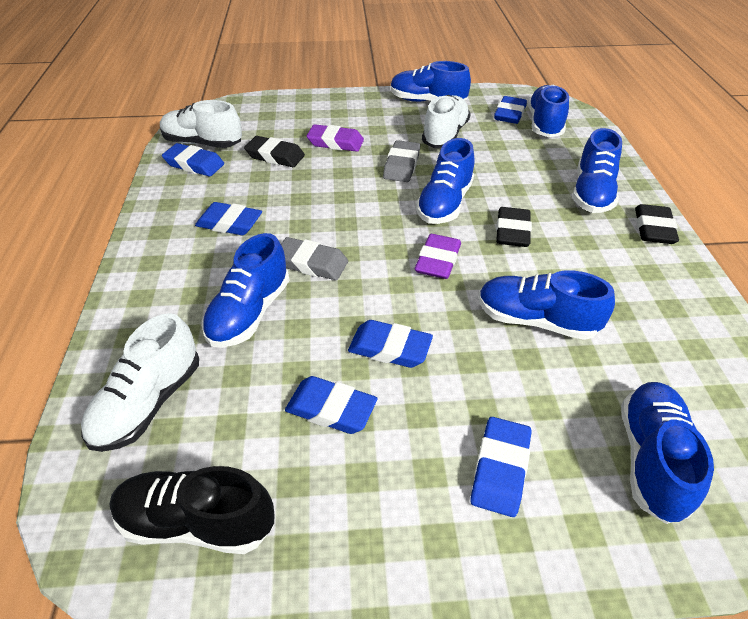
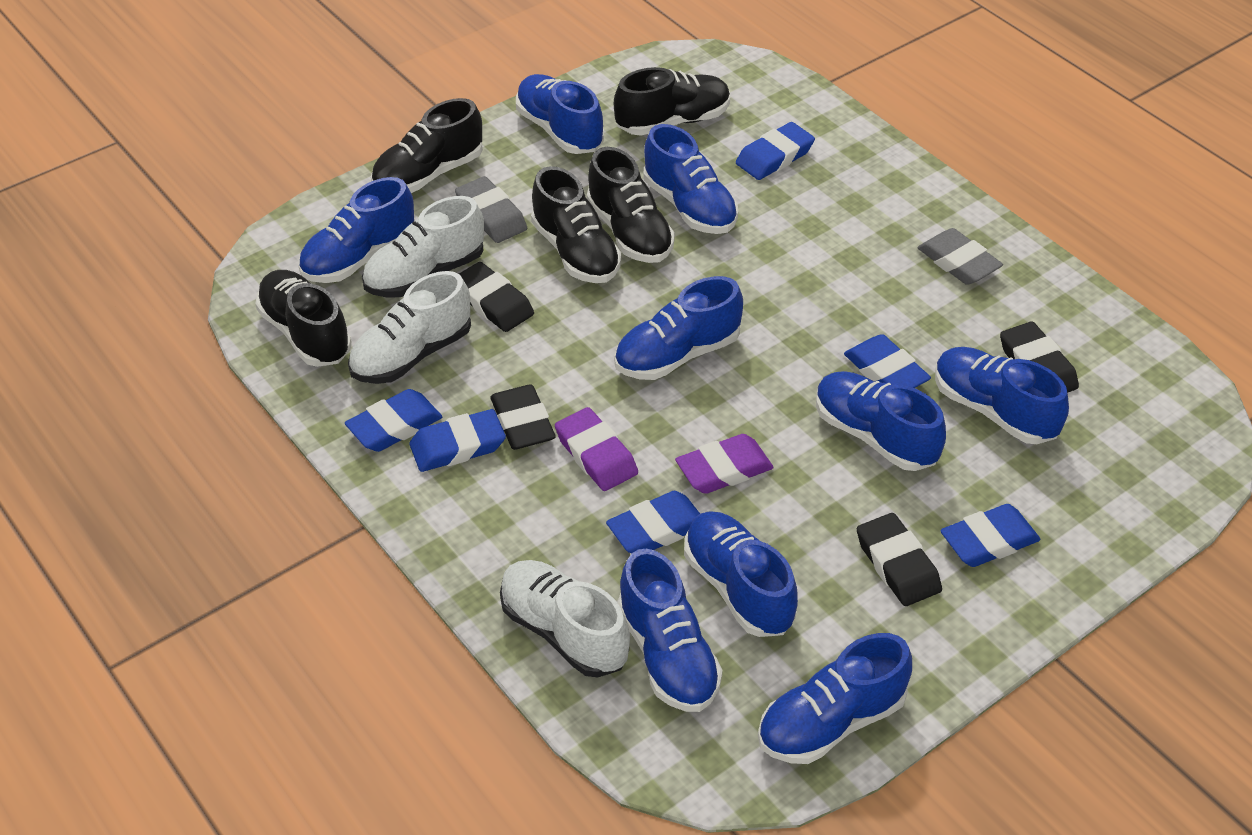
black eraser: [244,136,305,167] [496,207,532,247] [635,204,679,244] = 3 -> [459,262,534,332] [490,384,556,450] [857,513,942,606] [1000,321,1079,393] = 4
black shoe: [109,466,274,554] = 1 -> [255,270,352,367] [371,98,483,193] [531,166,621,283] [587,147,675,263] [614,67,730,136] = 5
blue shoe: [202,233,290,348] [391,61,471,102] [416,138,474,224] [478,270,615,340] [528,84,569,137] [572,128,622,213] [621,382,714,524] = 7 -> [298,177,414,283] [516,74,604,154] [614,276,743,380] [617,549,723,712] [644,124,738,234] [684,511,798,637] [758,633,912,764] [816,371,946,471] [935,347,1069,444] = 9

